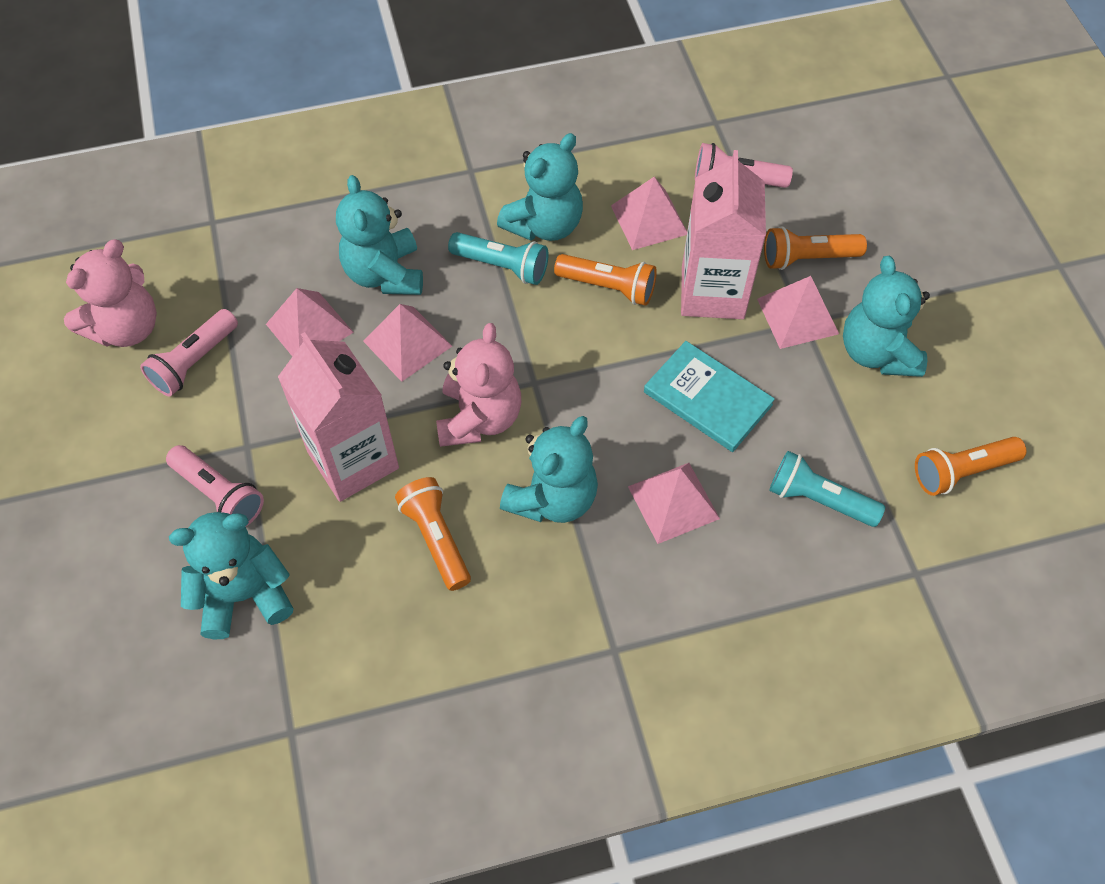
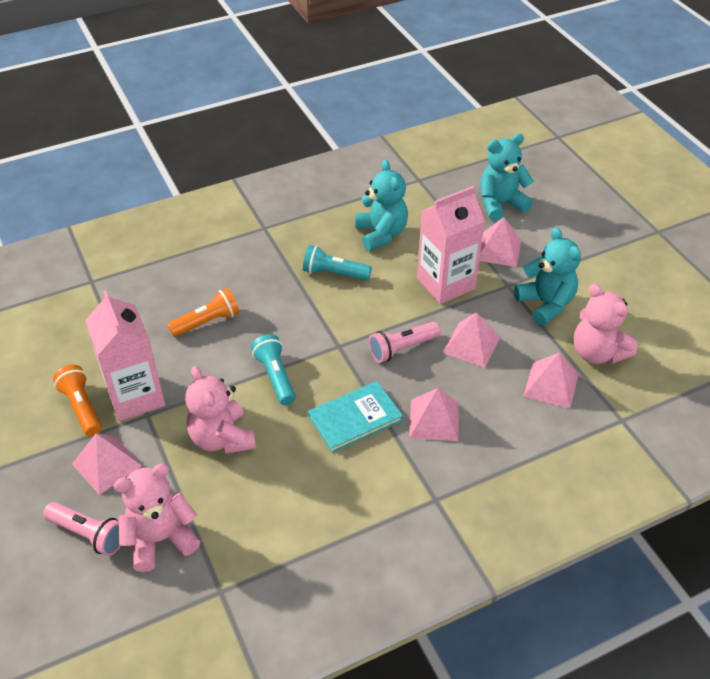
orange flashlight: [395,477,471,591] [554,254,657,306] [764,226,867,270] [915,437,1026,496] = 4 -> [53,365,102,436] [167,288,240,337] = 2
pink flashlight: [140,309,238,397] [166,445,264,526] [695,143,793,188] = 3 -> [43,502,121,556] [369,322,440,363] = 2
pink teddy bear: [64,239,157,347] [436,323,521,447] = 2 -> [113,464,201,572] [185,366,256,454] [574,284,638,365] = 3
turquoise teddy bear: [169,512,294,639] [336,175,423,295] [497,133,583,241] [500,416,598,523] [843,256,930,377] = 5 -> [355,160,408,251] [481,134,534,221] [514,228,581,326] = 3

